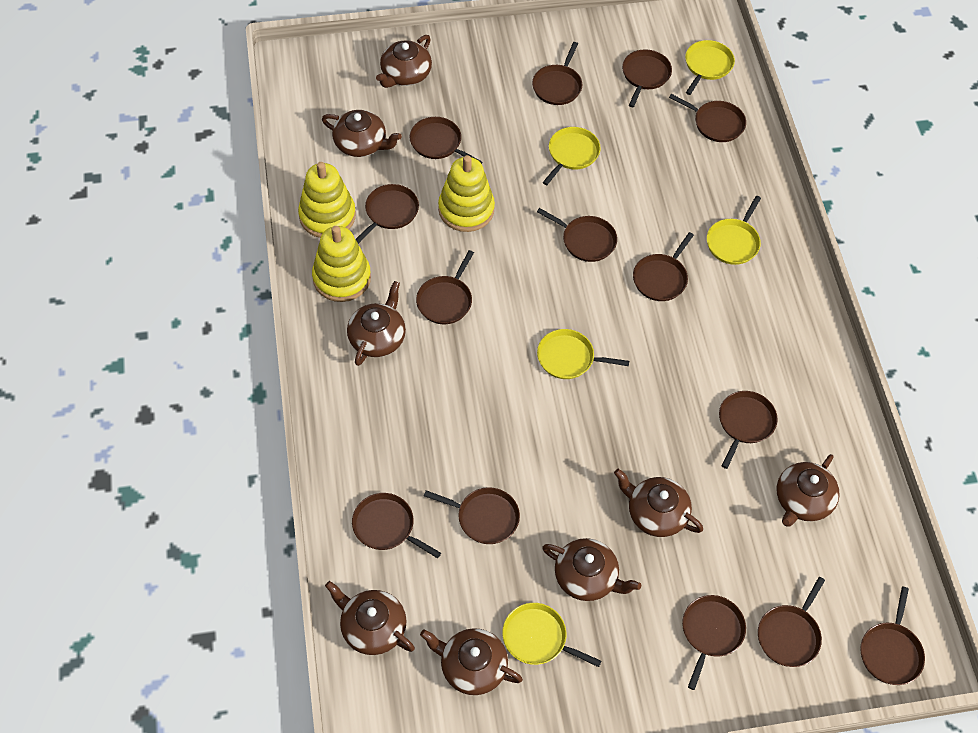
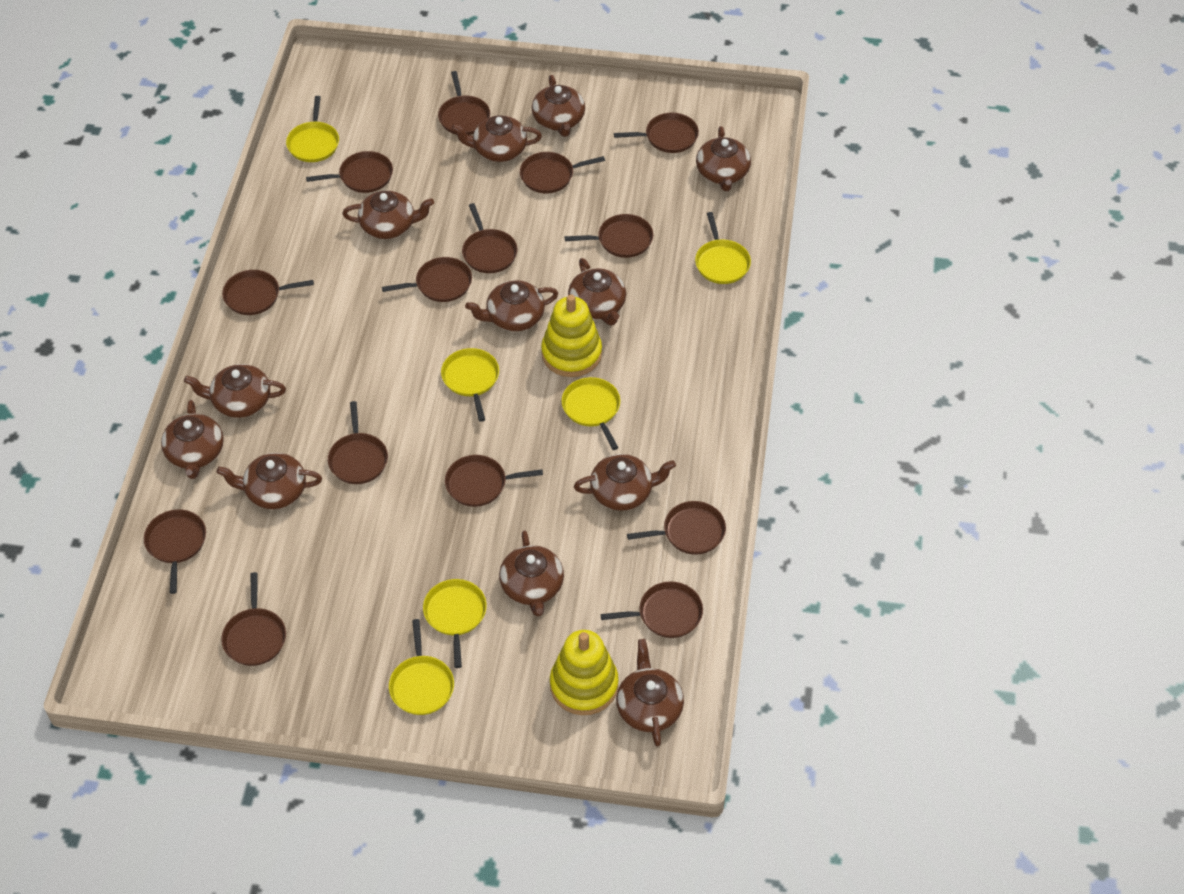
brown teapot: [322,110,402,157] [325,581,415,655] [347,281,406,366] [376,35,432,88] [420,628,523,695] [542,538,641,601] [614,469,703,537] [776,454,840,527] = 8 -> [161,400,224,479] [184,364,286,418] [217,453,322,509] [342,190,434,239] [451,115,542,162] [465,280,558,331] [499,530,564,616] [532,75,585,137] [568,258,626,326] [574,454,676,511] [616,639,684,746] [696,126,751,191] = 12
yellow pan: [502,603,602,667] [537,329,629,379] [542,127,601,185] [685,40,735,95] [707,196,761,265] = 5 -> [286,96,339,162] [389,619,454,715] [423,579,487,668] [441,348,499,422] [562,377,620,450] [695,212,751,284] = 6
yellow stacking toy: [298,162,356,238] [312,226,371,302] [438,155,495,232] = 3 -> [541,294,602,377] [550,630,619,715] = 2

